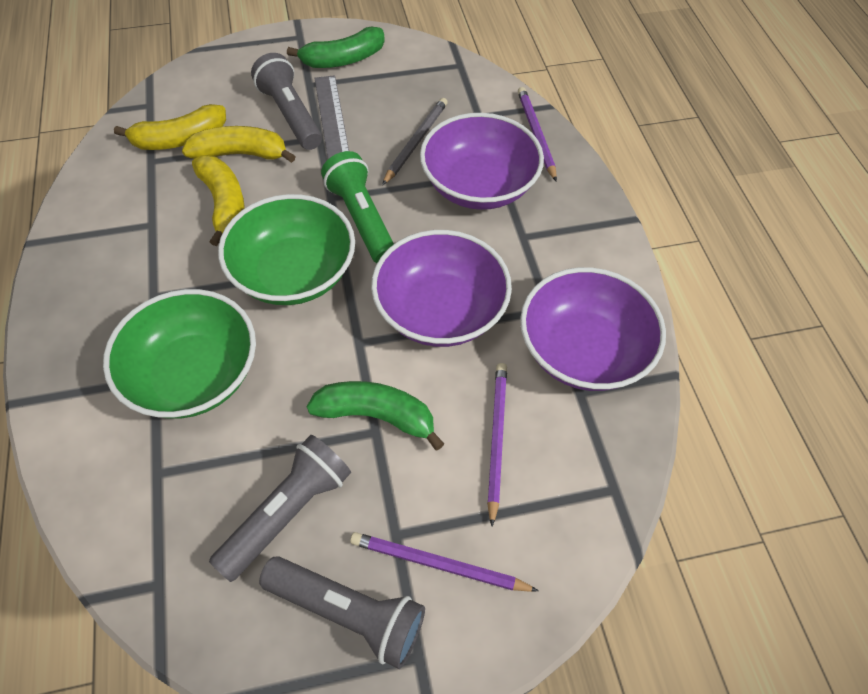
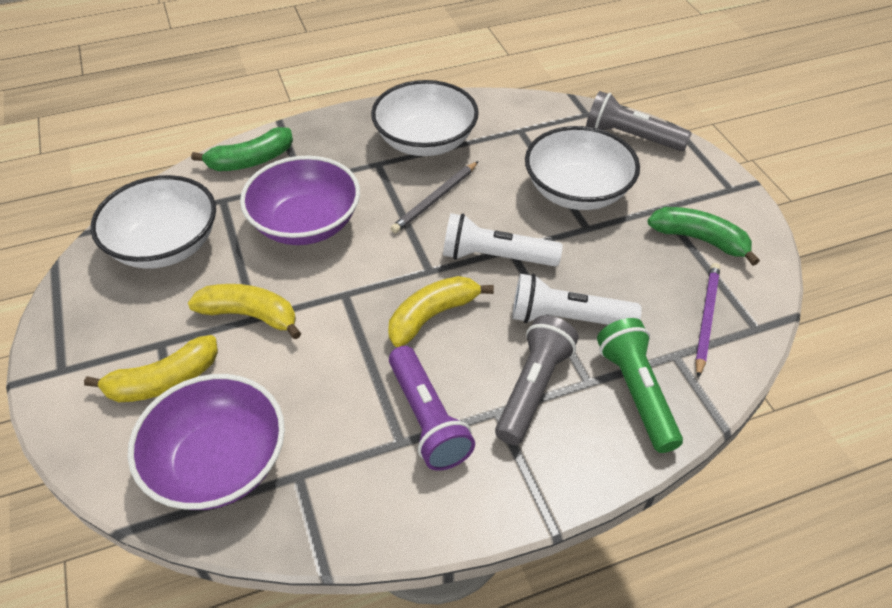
green bowl: [103,289,256,419] [218,194,355,305] = 2 -> none = 0
grey flashlight: [209,435,351,582] [251,53,322,150] [259,556,425,669] = 3 -> [495,315,578,445] [586,91,692,151] = 2
grey ruler: [315,75,349,158] = 1 -> none = 0
purple bowl: [371,230,512,347] [420,113,544,210] [520,267,666,391] = 3 -> [128,374,285,510] [240,156,360,245] = 2
purple flashlight: none = 0 -> [389,346,475,471] = 1
purple pencil: [350,532,539,592] [487,363,507,526] [518,87,557,182] = 3 -> [695,263,720,378] = 1
white bowl: none = 0 -> [90,175,216,269] [371,80,479,156] [525,126,640,210] = 3
white flashlight: none = 0 -> [443,213,563,266] [512,274,642,325] = 2

